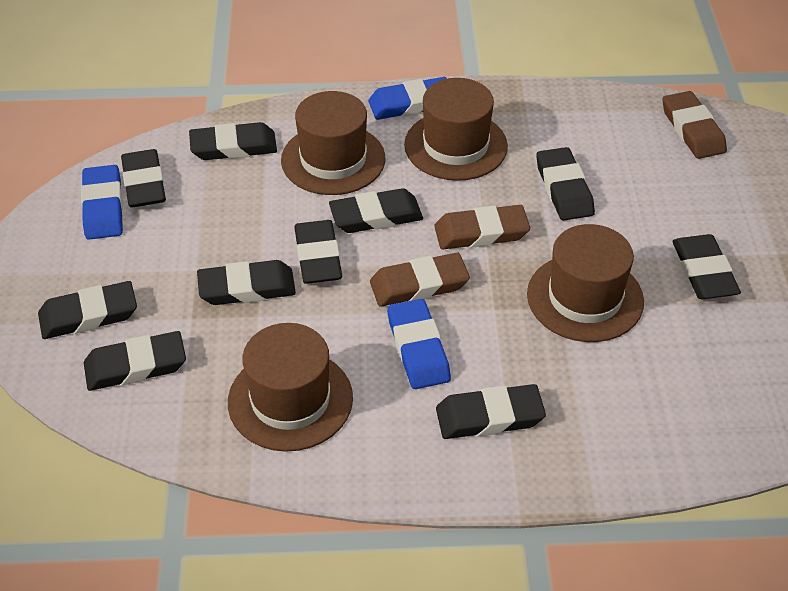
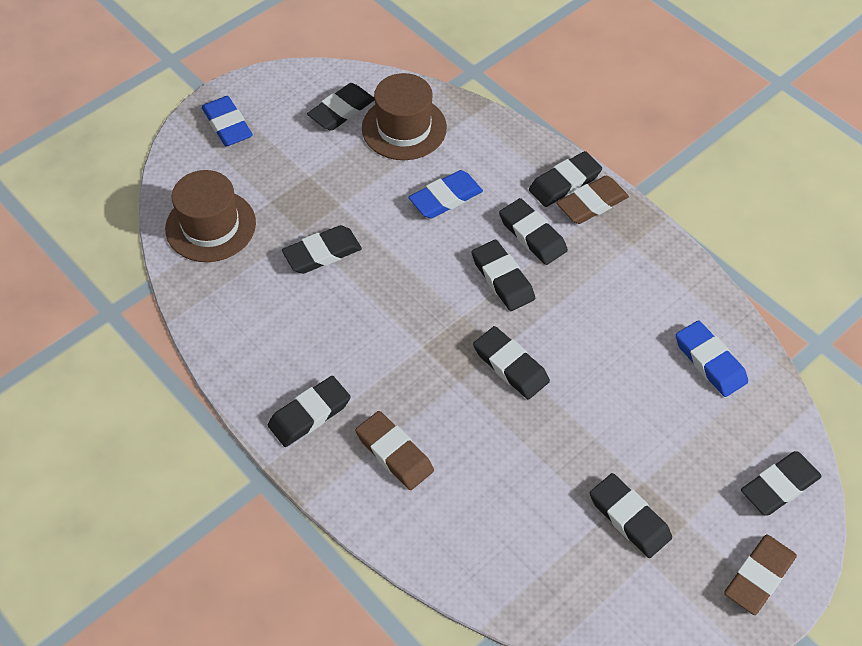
black eraser: [38,281,137,339] [84,331,186,391] [121,149,166,208] [189,122,277,160] [197,260,296,305] [294,220,342,284] [329,188,423,233] [436,384,546,439] [536,147,595,221] [672,234,741,299] = 10 -> [268,376,351,447] [282,225,362,274] [307,83,375,131] [471,240,535,311] [473,326,550,400] [499,198,568,265] [529,151,602,207] [590,473,672,558] [741,451,822,516] = 9
brown hat: [228,323,353,452] [281,91,385,195] [404,78,508,181] [527,224,644,342] = 4 -> [165,170,256,262] [362,73,447,160] = 2

